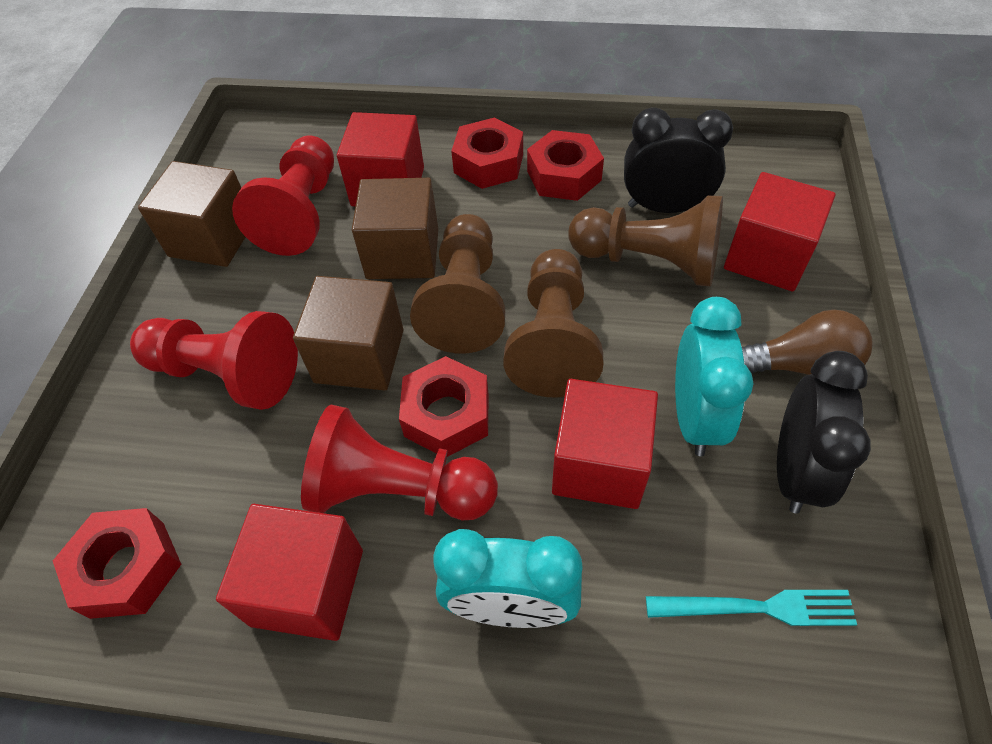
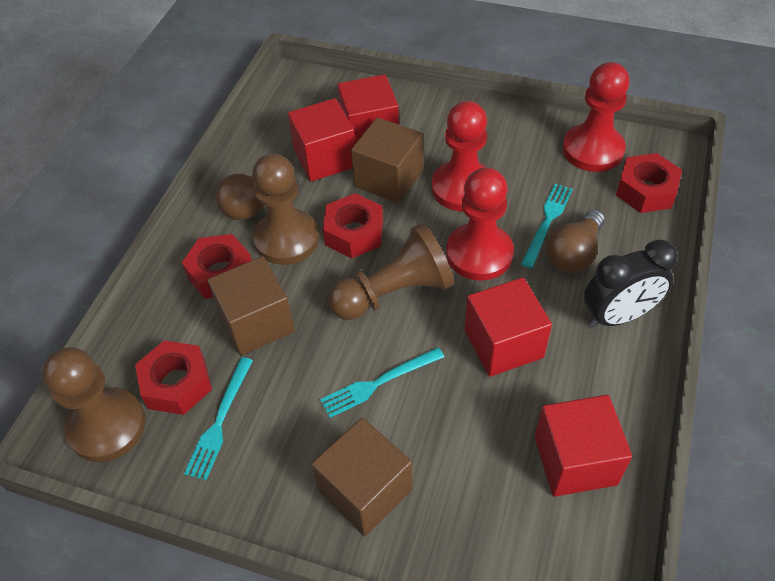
black clock: [624,107,733,213] [777,351,871,514] = 2 -> [584,239,678,327] = 1
brown light bulb: [742,310,873,375] = 1 -> [216,173,300,220] [546,210,605,273] = 2
turquoise clock: [433,529,583,628] [675,297,754,456] = 2 -> none = 0
turquoise fork: [646,590,857,626] = 1 -> [184,357,253,480] [320,347,444,418] [521,184,573,268] = 3

